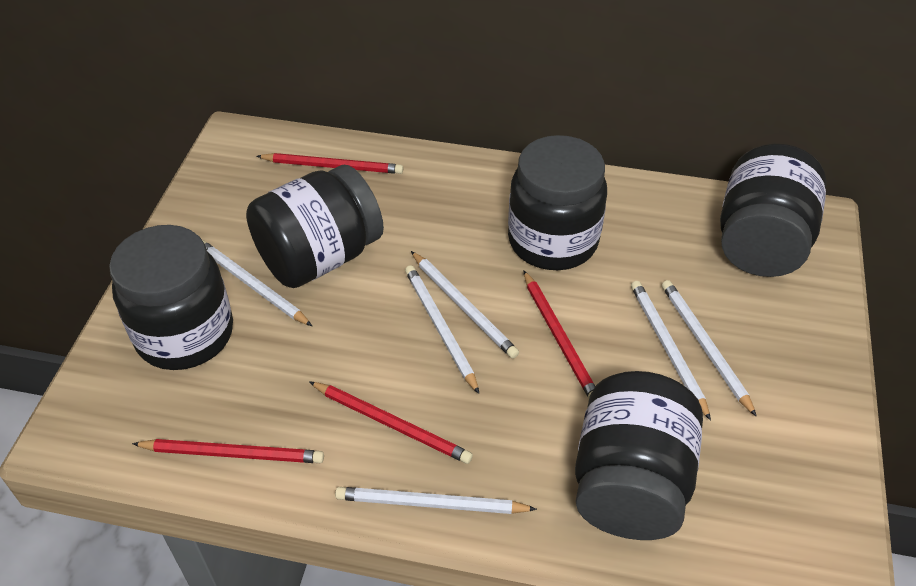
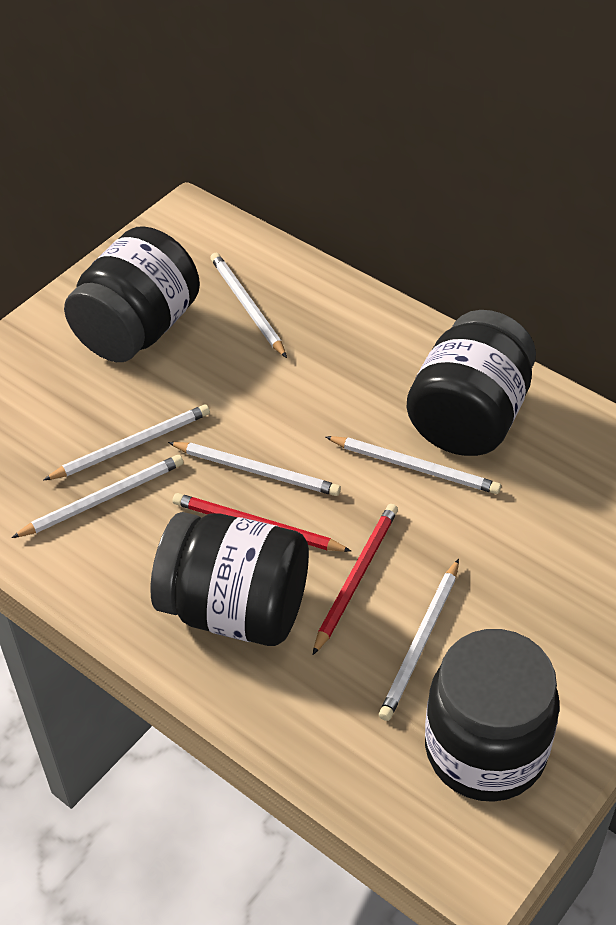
black jar: [109,225,233,370] [246,165,384,288] [508,135,607,270] [575,371,703,540] [720,144,827,277] = 5 -> [64,226,200,362] [150,512,309,646] [407,310,536,456] [425,629,560,802] = 4
red pencil: [132,439,324,463] [257,153,403,174] [309,381,473,464] [523,270,595,398] = 4 -> [173,493,351,552] [313,504,398,655] = 2

